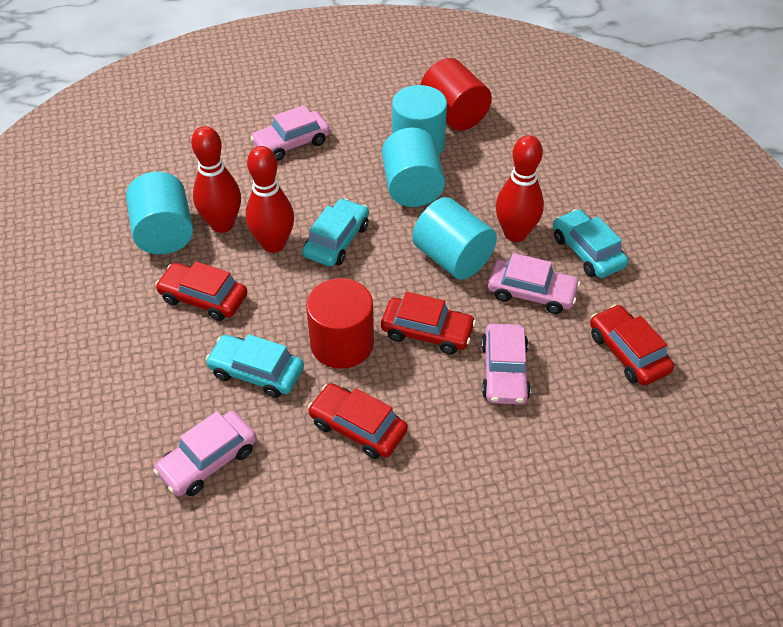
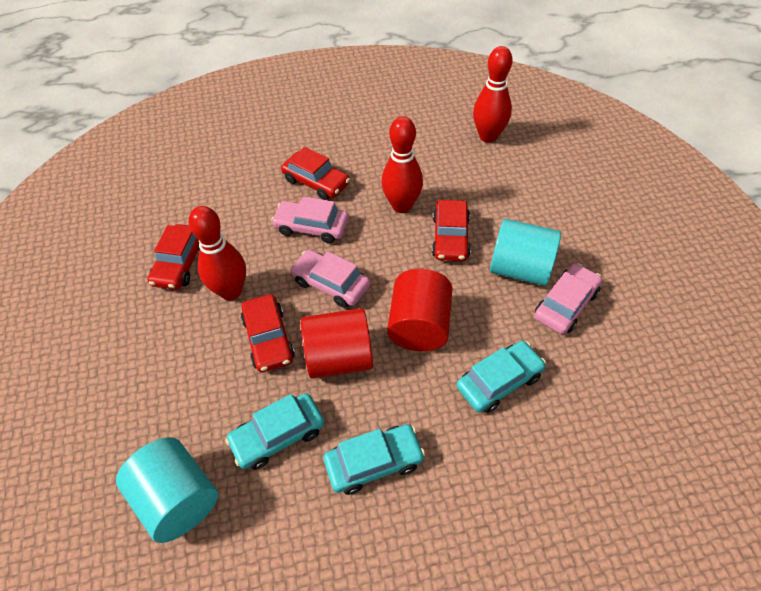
pink car: [153,411,257,496] [250,105,330,161] [481,323,531,405] [488,253,580,314] = 4 -> [271,196,349,243] [290,250,370,308] [535,263,602,334] = 3
turquoise cylinder: [126,172,193,254] [382,127,445,207] [392,85,447,155] [412,197,497,280] = 4 -> [116,437,218,543] [490,219,561,286] = 2

